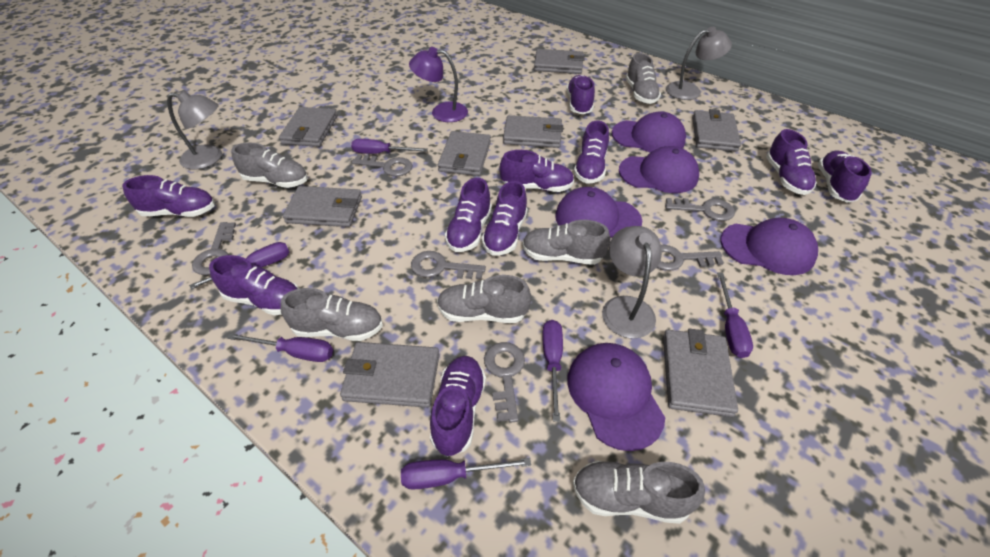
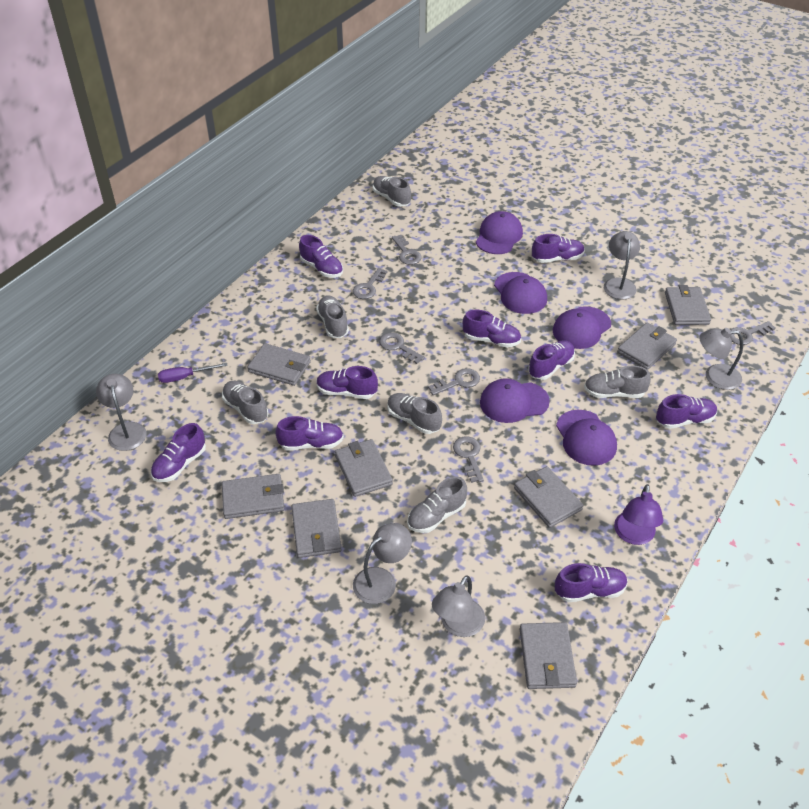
grey lamp: [167,91,222,170] [602,226,662,339] [666,27,732,100] = 3 -> [96,374,146,451] [353,523,412,604] [432,576,485,637] [604,231,640,299] [699,328,743,390] = 5
purple screwdriver: [189,242,289,289] [227,333,333,362] [351,139,428,154] [401,458,531,490] [542,320,563,422] [717,273,753,358] = 6 -> [158,363,228,383] = 1
purple shoe: [122,175,215,217] [209,255,299,316] [430,356,486,456] [445,178,492,252] [482,181,528,256] [500,150,574,192] [566,75,595,114] [574,121,609,184] [766,129,817,195] [818,151,872,203] = 10 -> [151,423,206,482] [275,416,344,451] [299,235,343,278] [316,366,378,399] [463,310,521,348] [528,340,575,380] [532,234,585,263] [555,563,628,602] [656,394,717,429] = 9

